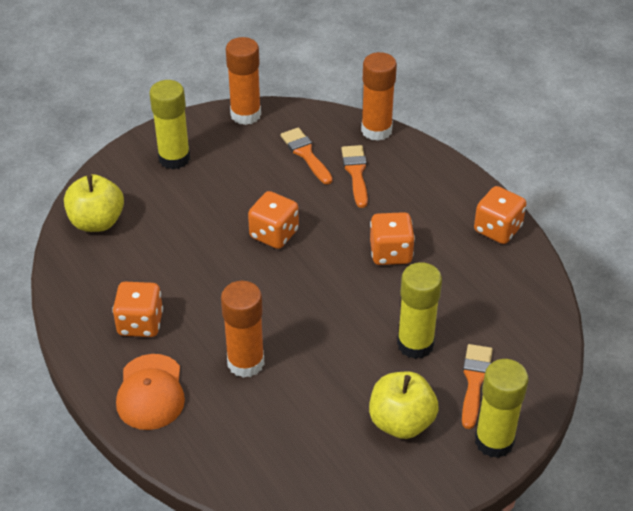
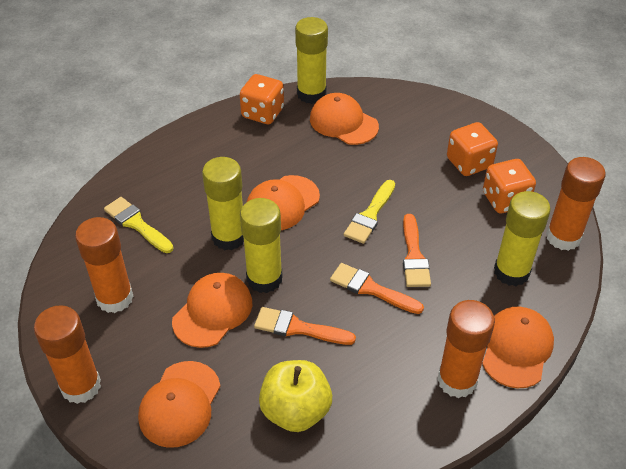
orange cap: [116,354,185,430] = 1 -> [138,361,221,448] [172,273,252,348] [247,175,320,230] [310,93,379,145] [482,307,554,388] = 5
orange dice: [112,282,163,337] [248,191,299,249] [370,212,415,265] [474,186,526,244] = 4 -> [240,74,284,124] [447,122,498,176] [483,159,536,213] = 3
orange glue stick: [221,281,265,378] [226,37,261,125] [361,52,397,141] = 3 -> [34,305,101,404] [75,217,134,313] [437,300,495,398] [546,157,606,251] = 4
yellow apple: [64,174,124,232] [369,371,439,439] = 2 -> [259,360,332,432] = 1
yellow brush: none = 0 -> [104,197,173,253] [344,180,395,244] = 2
yellow glue stick: [149,80,190,170] [397,262,442,359] [475,359,529,458] = 3 -> [202,157,244,250] [240,198,283,293] [295,17,328,104] [494,191,551,286] = 4

